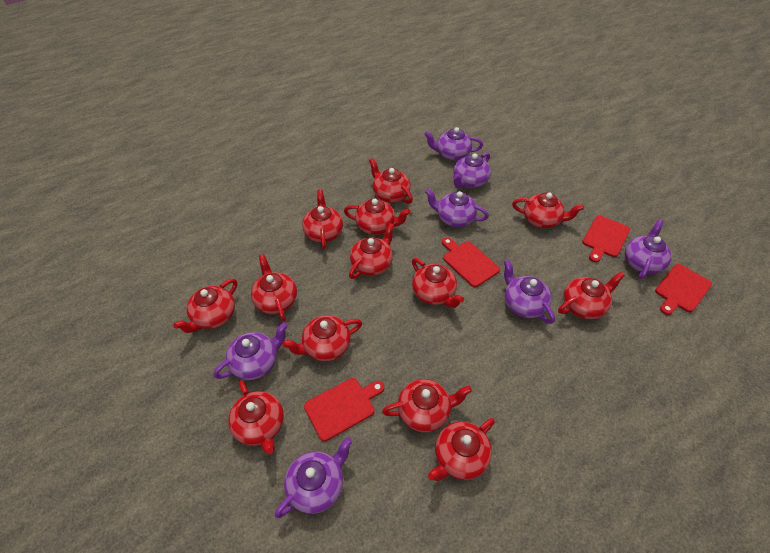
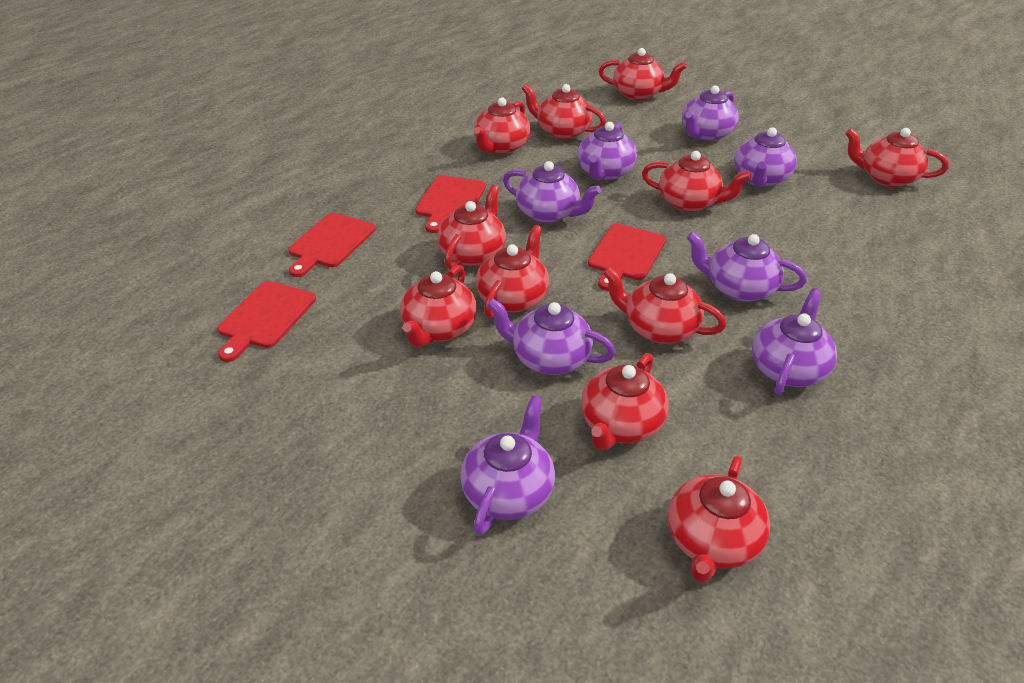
purple teapot: [213,322,288,380] [275,437,352,518] [424,127,483,161] [425,189,489,227] [453,152,491,188] [504,259,555,324] [625,220,672,279] = 7 -> [460,395,555,536] [487,298,616,375] [503,161,601,223] [577,122,637,180] [682,85,739,141] [687,232,807,302] [734,128,797,187] [752,288,837,395] = 8
red teapot: [173,279,237,333] [228,380,284,454] [251,254,297,322] [282,315,362,361] [302,189,343,249] [344,199,411,235] [349,223,395,279] [369,158,413,204] [382,379,472,432] [412,258,464,308] [428,418,495,481] [512,193,584,228] [558,272,625,319] = 13 -> [400,265,477,347] [437,185,506,270] [474,98,531,154] [476,225,549,318] [522,84,606,140] [581,353,669,450] [599,48,687,100] [603,267,726,344] [642,151,751,212] [668,456,770,583] [845,128,949,187] = 11

